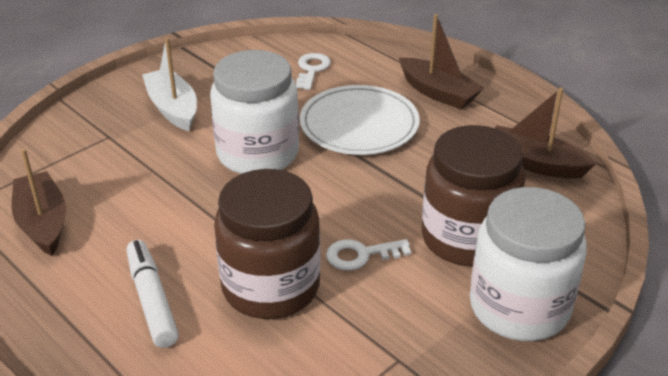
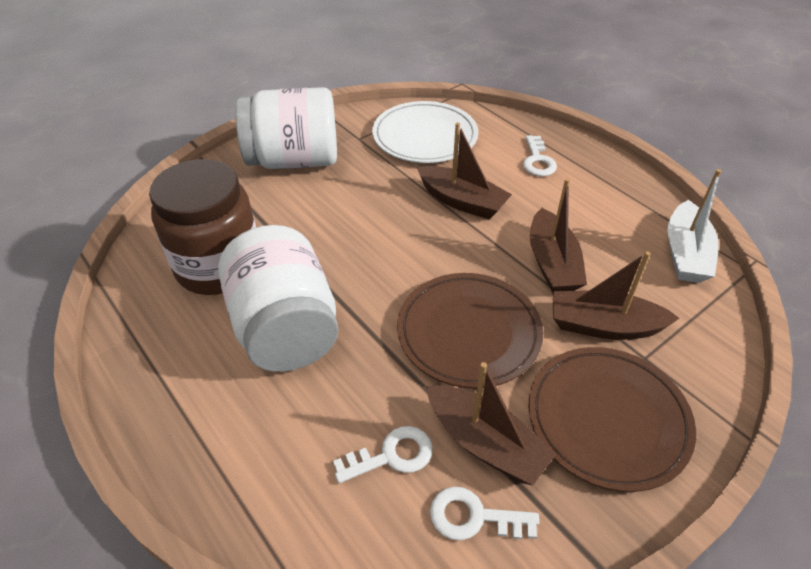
brown boat: [12,149,66,256] [399,14,484,109] [495,88,596,179] = 3 -> [417,122,512,219] [427,362,556,486] [530,178,587,293] [553,251,680,340] = 4
brown jar: [214,169,321,319] [422,125,525,266] = 2 -> [149,159,256,295] = 1
brown plate: none = 0 -> [397,273,544,388] [528,347,696,492] = 2
white key: [296,53,331,90] [326,239,411,271] = 2 -> [333,426,433,483] [430,487,539,540] [523,135,557,176] = 3
white marker: [126,240,179,348] = 1 -> none = 0

